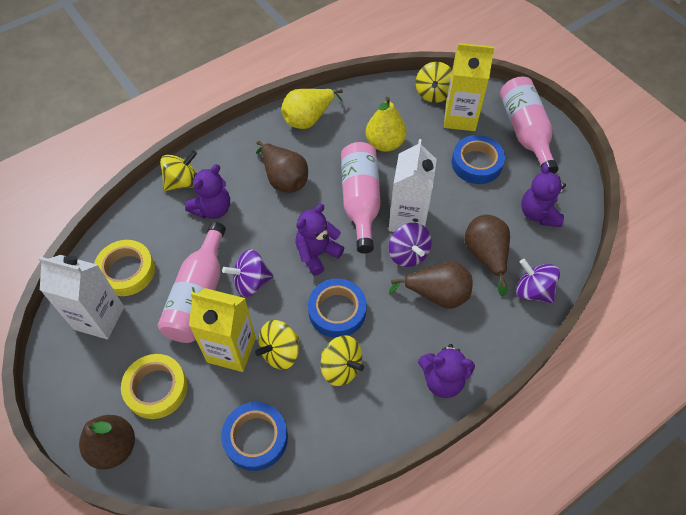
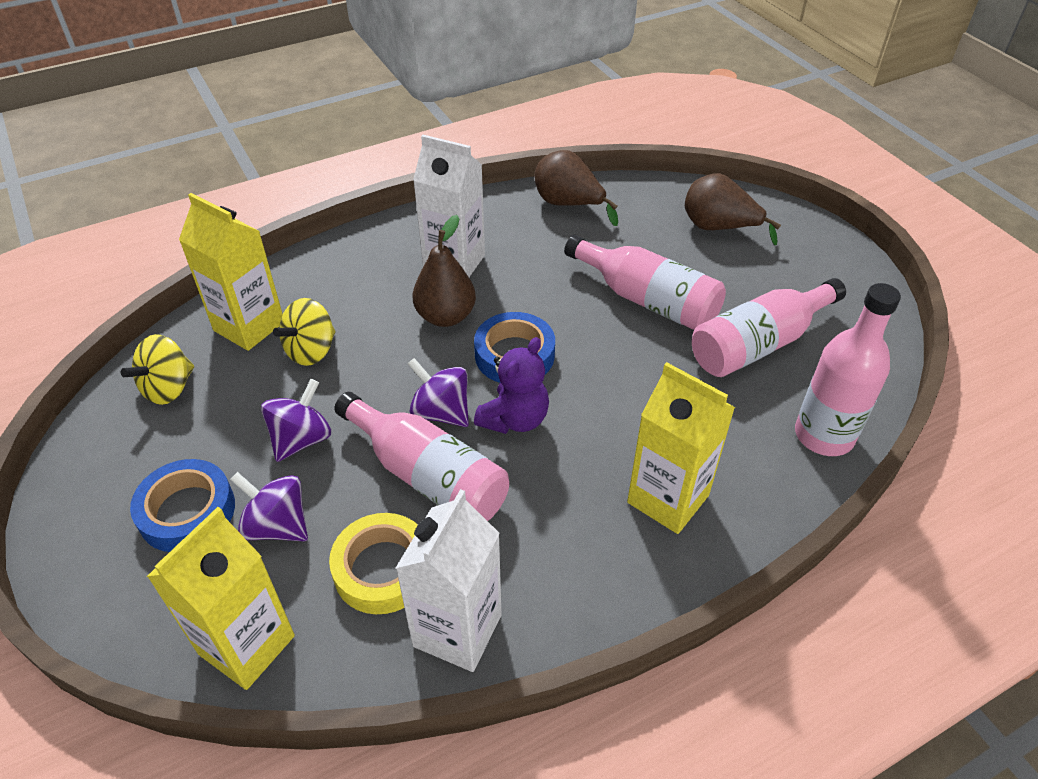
blue tape: [221,402,288,471] [308,278,367,338] [452,135,505,184] = 3 -> [130,459,235,552] [474,312,555,383] = 2
brown pear: [79,415,135,469] [256,141,308,192] [389,262,473,309] [465,215,510,296] = 4 -> [413,215,476,327] [534,150,618,226] [685,173,781,245] = 3
pink bottle: [158,222,226,343] [341,142,381,253] [500,77,558,174] = 3 -> [334,392,509,521] [564,235,726,330] [692,278,846,377] [795,283,901,456] = 4
purple teddy bear: [185,164,230,219] [295,204,344,276] [418,344,475,398] [521,164,566,227] = 4 -> [474,337,549,434] = 1
yellow carton: [189,288,256,372] [444,43,495,131] = 2 -> [147,507,295,690] [179,193,283,351] [627,362,735,534] = 3
yellow pear: [281,89,343,129] [366,97,406,152] = 2 -> none = 0
yellow spinning top: [160,150,197,191] [255,320,299,370] [321,335,364,386] [416,62,452,103] = 4 -> [121,334,194,405] [273,298,336,366] = 2
yellow tape: [94,240,155,296] [121,354,187,419] = 2 -> [329,513,418,614] = 1

